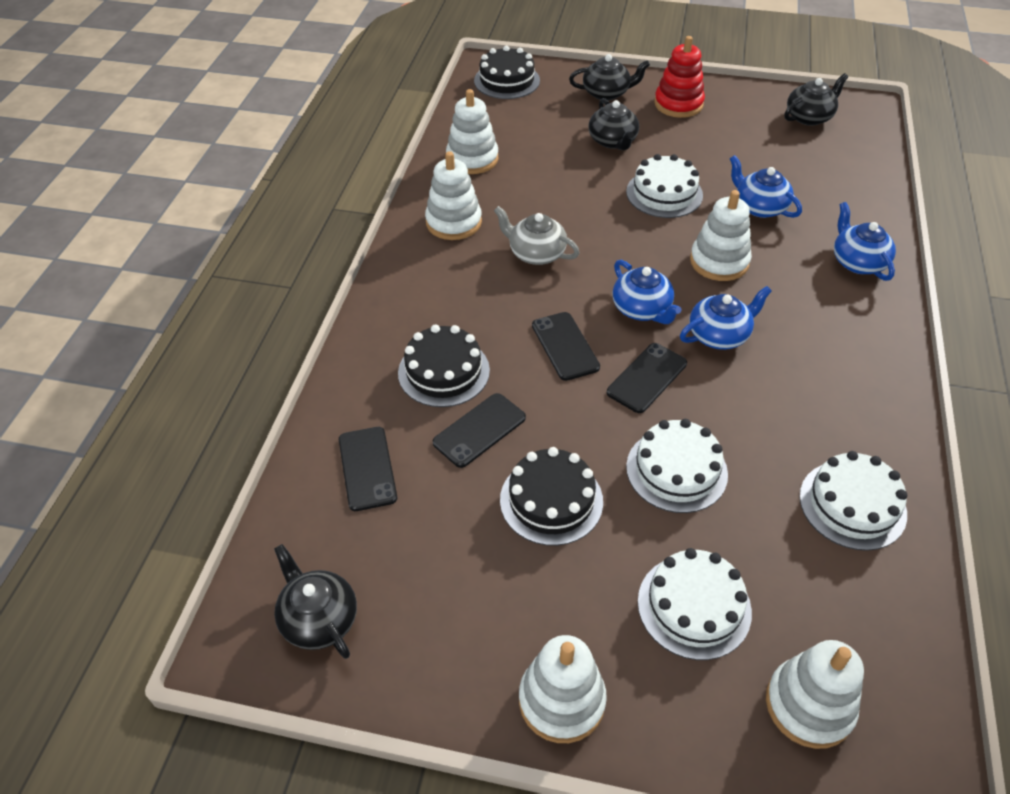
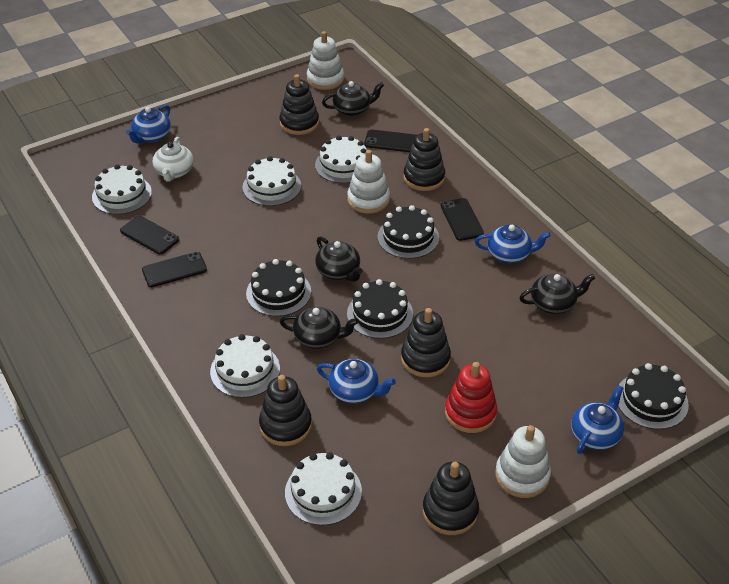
black cake: [398,325,490,407] [474,46,540,99] [500,447,603,546] = 3 -> [246,259,311,316] [347,279,413,339] [377,205,439,259] [618,363,689,429] = 4
black stacking toy: none = 0 -> [259,375,312,446] [280,74,319,135] [401,308,451,378] [403,128,445,191] [423,462,479,535] = 5
grey teapot: [494,206,580,265] = 1 -> none = 0
white cake: [626,154,703,218] [626,419,728,513] [638,548,752,660] [800,451,907,551] = 4 -> [92,164,152,215] [210,334,280,398] [243,156,301,206] [285,452,362,526] [315,135,367,183] = 5
white stacking toy: [425,151,482,240] [446,89,498,174] [519,635,607,743] [690,190,752,281] [766,640,864,749] = 5 -> [307,31,344,90] [347,150,390,214] [495,425,551,498] = 3
white teapot: none = 0 -> [152,137,194,182] = 1

